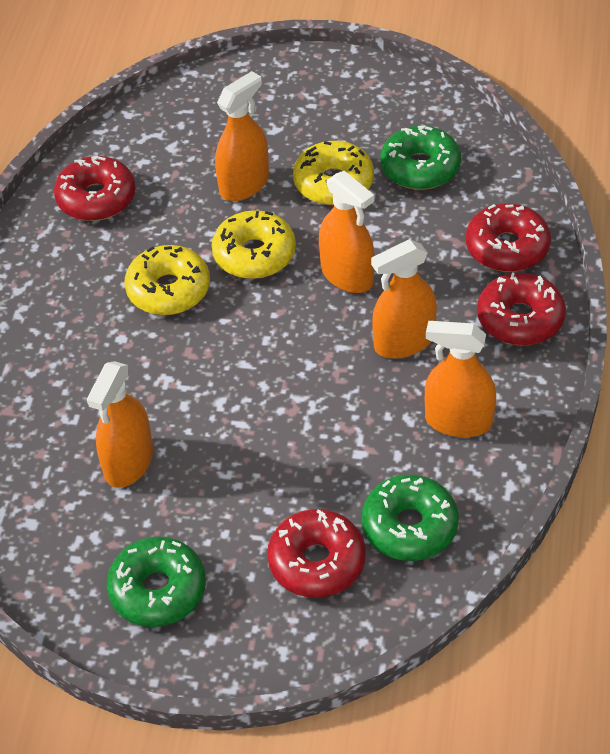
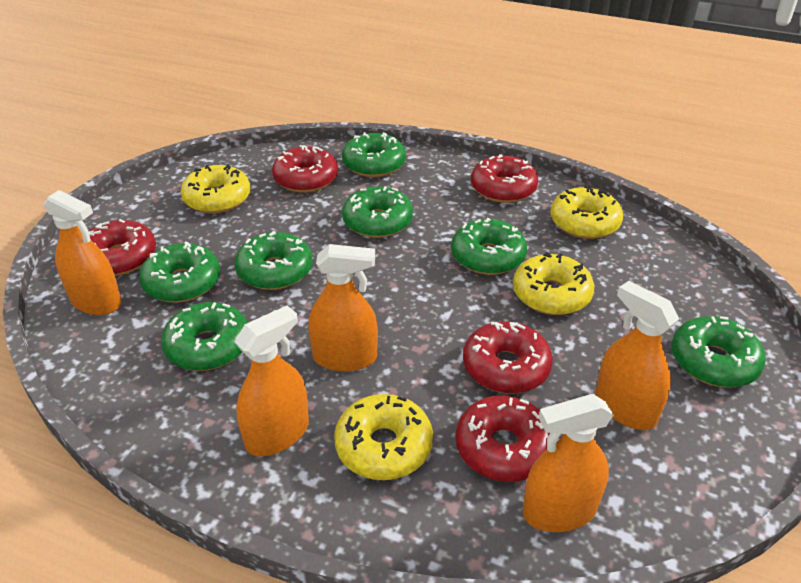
green donut: [107,537,206,627] [362,475,459,561] [380,125,461,190] = 3 -> [139,241,220,303] [161,302,248,371] [234,231,313,290] [342,132,406,177] [342,186,413,238] [451,218,527,275] [671,316,766,388] = 7
red donut: [54,156,136,221] [267,509,366,598] [466,203,551,272] [477,273,566,346] = 4 -> [89,219,156,276] [272,145,338,193] [455,396,550,482] [463,322,553,394] [471,154,538,203] = 5
yellow donut: [124,245,210,315] [212,210,296,279] [293,141,374,205] = 3 -> [181,164,251,214] [334,394,433,480] [513,252,594,315] [550,186,623,239] = 4

